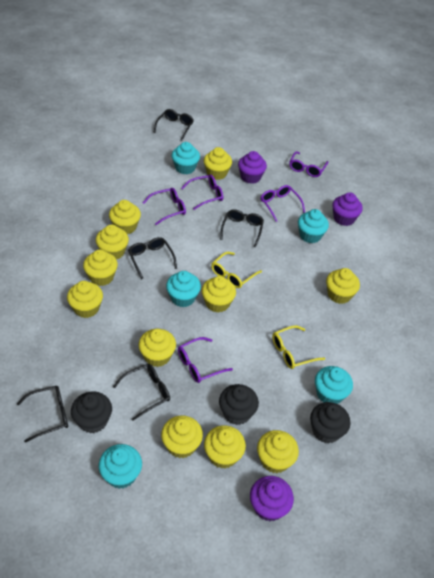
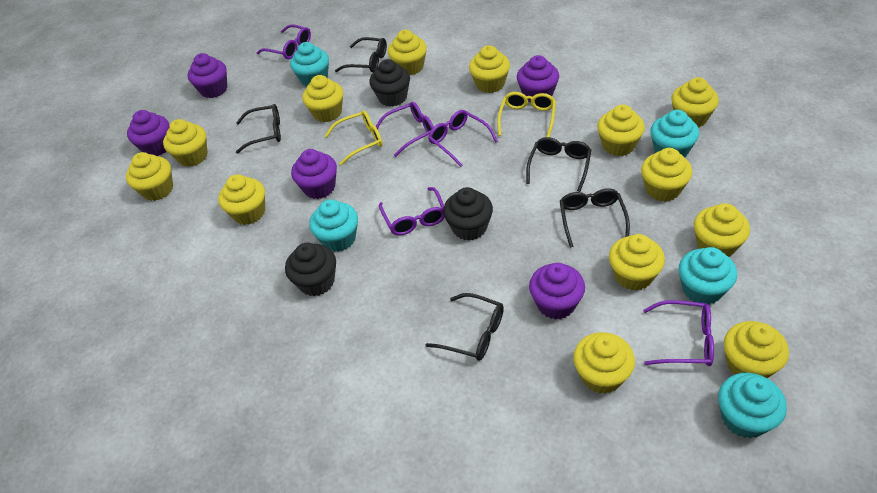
purple cupcake: [238,151,267,184] [250,476,294,521] [332,192,363,226] = 3 -> [127,110,169,156] [188,53,227,98] [291,149,337,199] [517,55,559,103] [529,263,585,320] = 5
yellow cupcake: [67,281,103,318] [83,250,118,286] [96,225,129,260] [109,200,141,234] [139,329,176,367] [161,416,203,458] [201,276,236,313] [204,147,232,180] [204,425,246,468] [257,430,299,473] [326,268,360,304] = 11 -> [126,152,173,201] [163,119,208,167] [218,174,265,225] [302,75,343,122] [388,30,427,75] [469,45,510,93] [573,332,635,394] [597,105,645,156] [609,234,665,291] [641,148,692,202] [671,77,719,128] [694,203,750,257] [724,321,789,378] = 13

